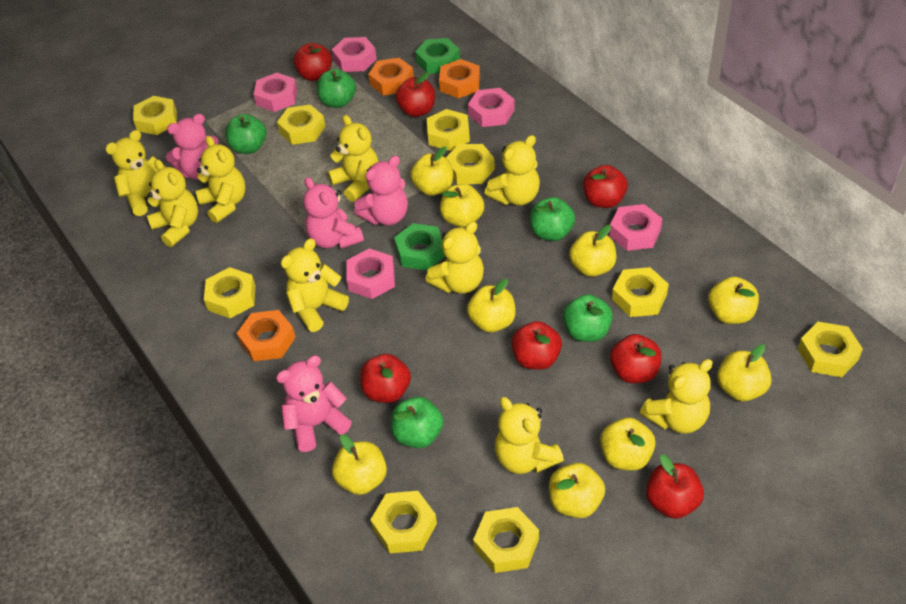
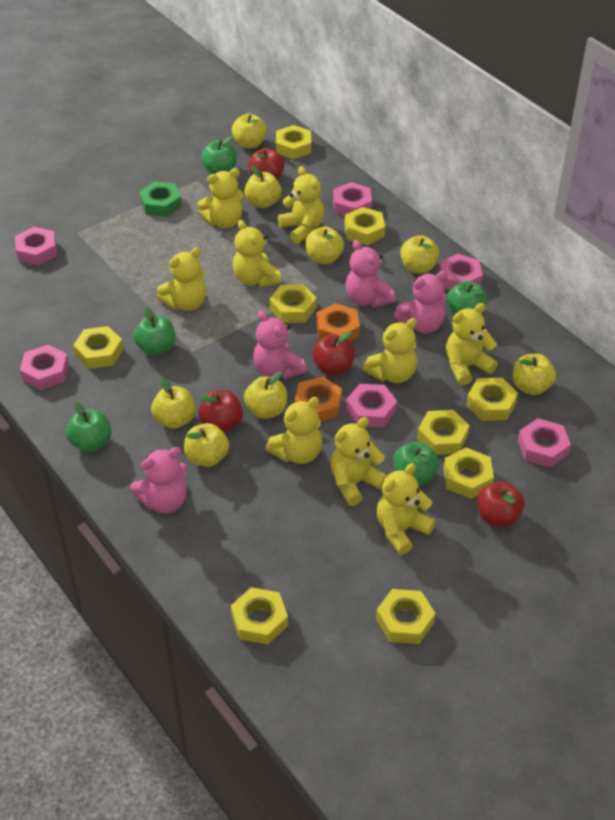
green nut: [394,223,445,271] [415,38,460,74] = 2 -> [139,182,182,217] = 1
orange nut: [237,310,296,361] [368,58,414,96] [439,59,480,98] = 3 -> [294,377,342,421] [316,303,360,342] = 2
pink nut: [254,73,297,112] [332,37,377,72] [346,248,395,299] [468,88,515,127] [609,204,663,251] = 5 -> [15,227,57,265] [20,345,69,390] [333,182,372,216] [346,384,397,427] [439,254,483,290] [518,418,571,467] = 6
red apple: [293,43,332,81] [360,354,411,403] [396,71,435,117] [511,321,562,370] [583,165,628,208] [610,334,662,383] [646,454,704,519] = 7 -> [199,390,243,432] [248,148,284,180] [313,331,355,375] [477,481,524,527] = 4
yellow apple: [332,434,387,495] [410,147,453,196] [440,184,484,227] [467,279,516,332] [549,463,605,518] [569,225,616,277] [600,417,656,471] [708,277,759,324] [717,344,771,401] = 9 -> [151,378,196,429] [184,423,229,467] [232,114,267,148] [244,165,281,208] [244,371,287,419] [306,227,344,264] [400,235,439,274] [513,354,556,395] = 8

